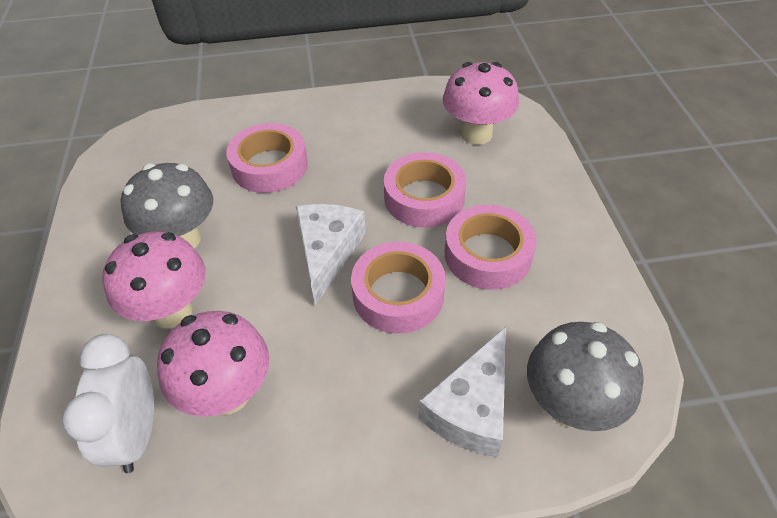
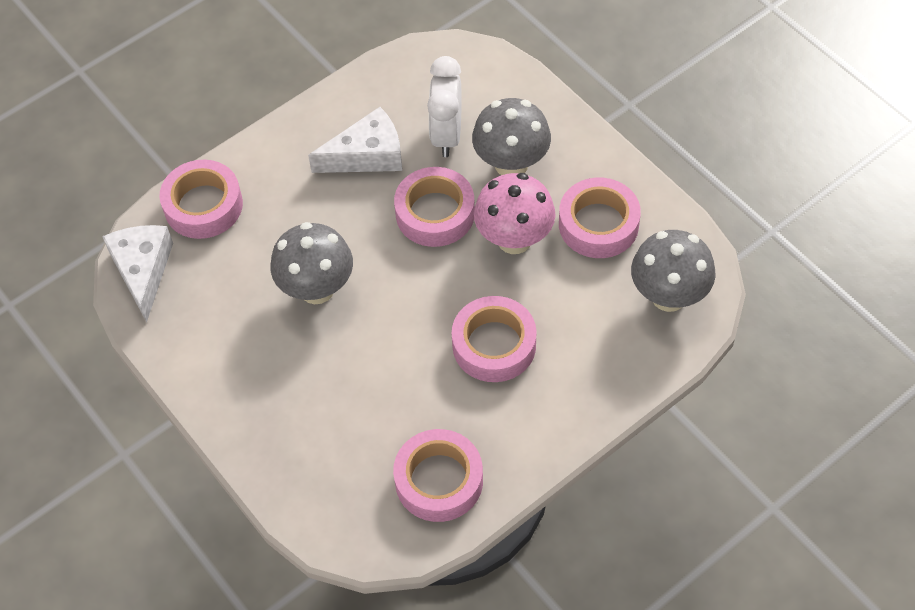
grey mushroom: [121,163,213,248] [527,322,644,431] = 2 -> [271,222,353,304] [472,98,551,175] [631,230,716,312] = 3
pink mushroom: [102,231,206,328] [157,311,269,417] [443,62,519,145] = 3 -> [474,173,556,254] = 1
pink tape: [226,123,308,193] [351,242,446,334] [384,152,466,228] [445,205,537,290] = 4 -> [159,160,243,239] [393,429,483,522] [394,167,475,247] [452,296,537,382] [559,178,641,258] = 5

